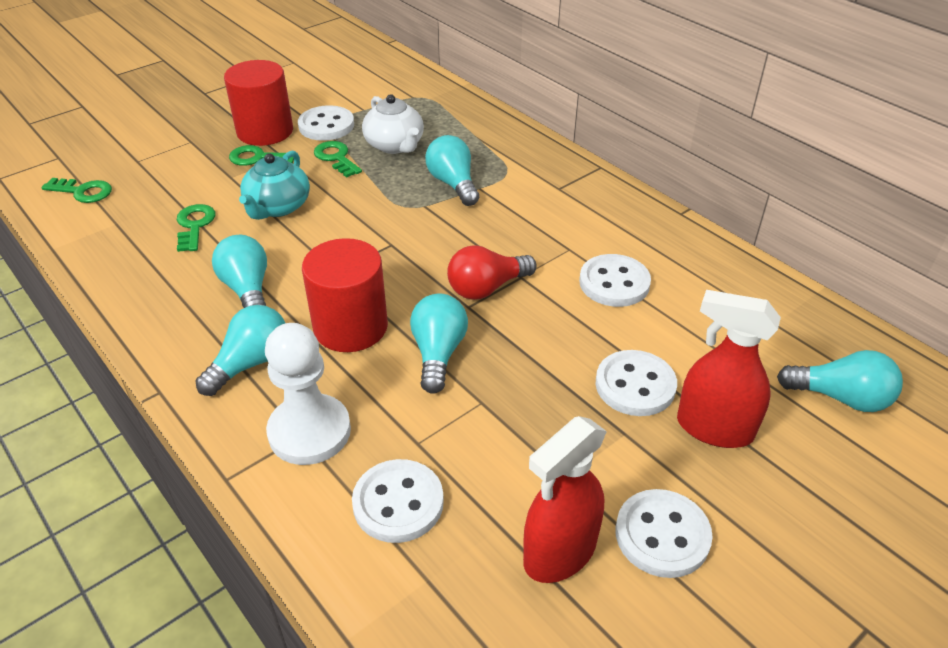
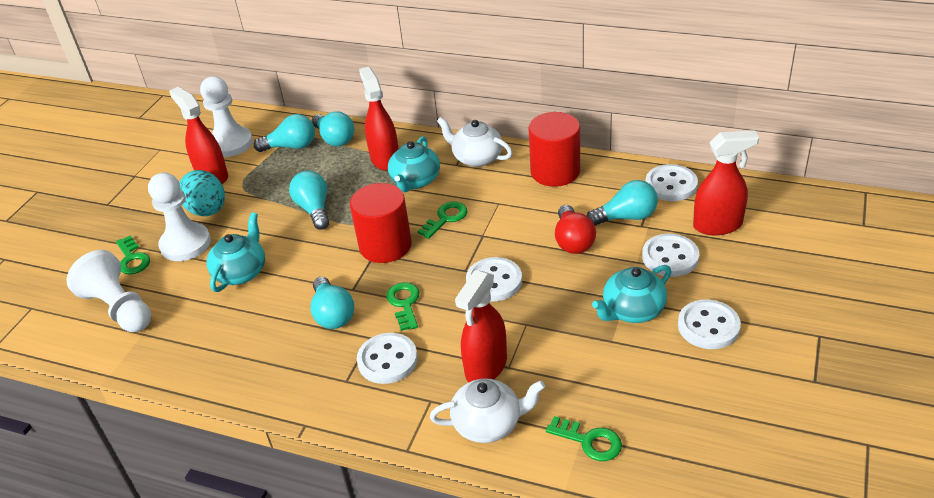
red spray bottle: [523,416,607,583] [677,290,781,448] = 2 -> [169,87,228,184] [359,67,398,171] [455,270,507,382] [693,130,759,235] = 4
turquoise egg: none = 0 -> [179,170,225,216] = 1
turquoise teapot: [239,151,310,220] = 1 -> [207,212,265,292] [388,136,440,192] [592,265,672,323] = 3
white pawn: [265,323,351,465] = 1 -> [67,250,151,332] [148,172,211,261] [200,76,253,157] = 3
white teapot: [362,94,424,154] = 1 -> [430,378,545,443] [437,117,512,167] = 2

